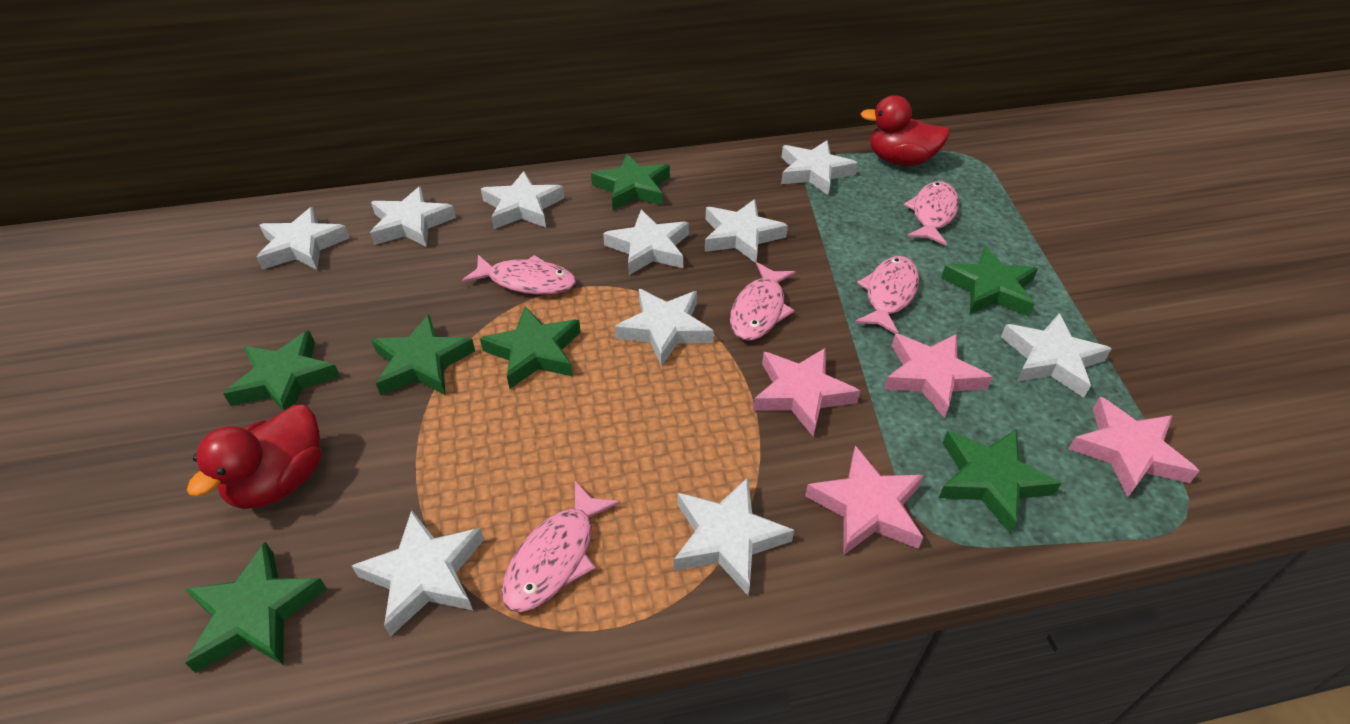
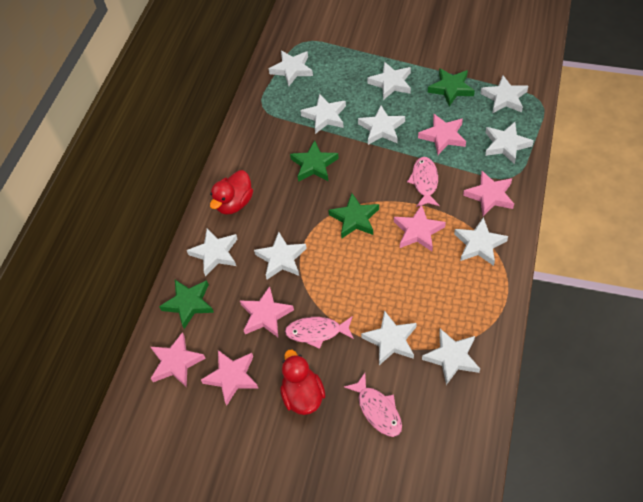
green star: [185,542,327,673] [223,330,340,411] [371,315,475,396] [480,306,581,389] [591,154,670,210] [939,430,1062,533] [941,246,1038,316] = 7 -> [159,280,214,329] [290,141,339,182] [328,193,379,238] [428,68,475,106] = 4
pink fish: [462,255,576,295] [501,481,620,612] [730,262,796,341] [855,256,919,334] [904,181,959,246] = 5 -> [285,316,354,349] [344,373,402,437] [407,157,440,207] = 3
pink star: [753,348,860,437] [805,446,924,555] [884,334,992,418] [1068,397,1199,498] = 4 -> [151,332,206,387] [201,350,259,406] [240,286,294,337] [394,204,446,251] [418,114,466,155] [463,171,514,216] = 6
white star: [256,207,350,270] [352,510,484,637] [370,187,456,247] [481,171,564,229] [603,210,689,275] [614,289,714,367] [674,477,794,595] [705,199,788,263] [781,140,858,195] [1001,313,1112,398] = 10 -> [187,228,237,276] [254,232,307,279] [269,51,313,86] [300,94,346,134] [358,105,405,145] [361,310,417,365] [367,62,411,100] [422,329,480,385] [454,217,508,266] [480,75,528,114] [485,122,534,165] = 11

